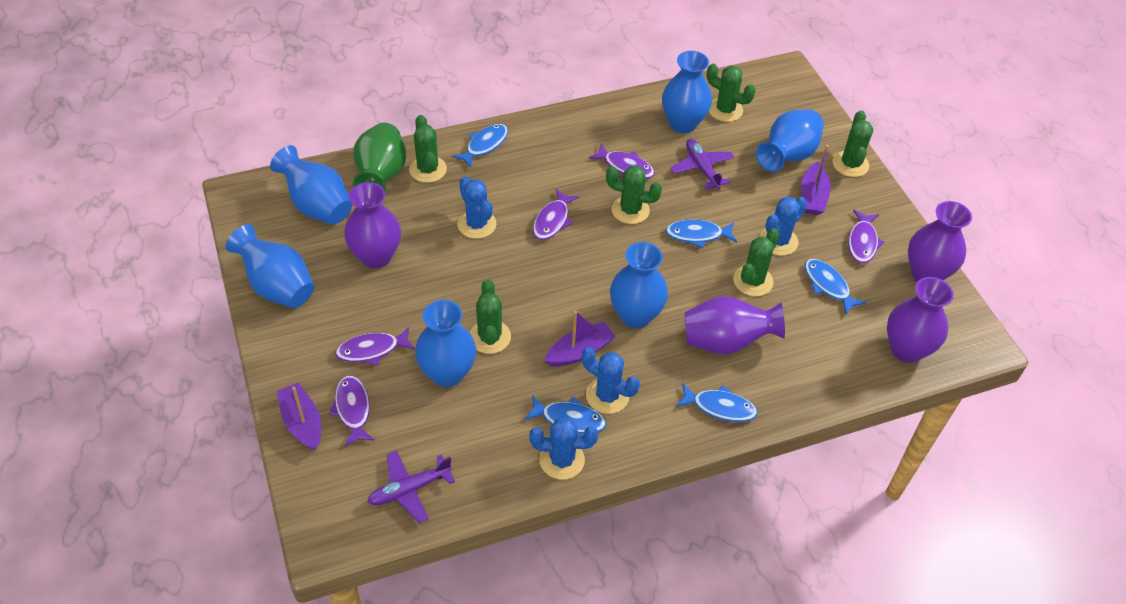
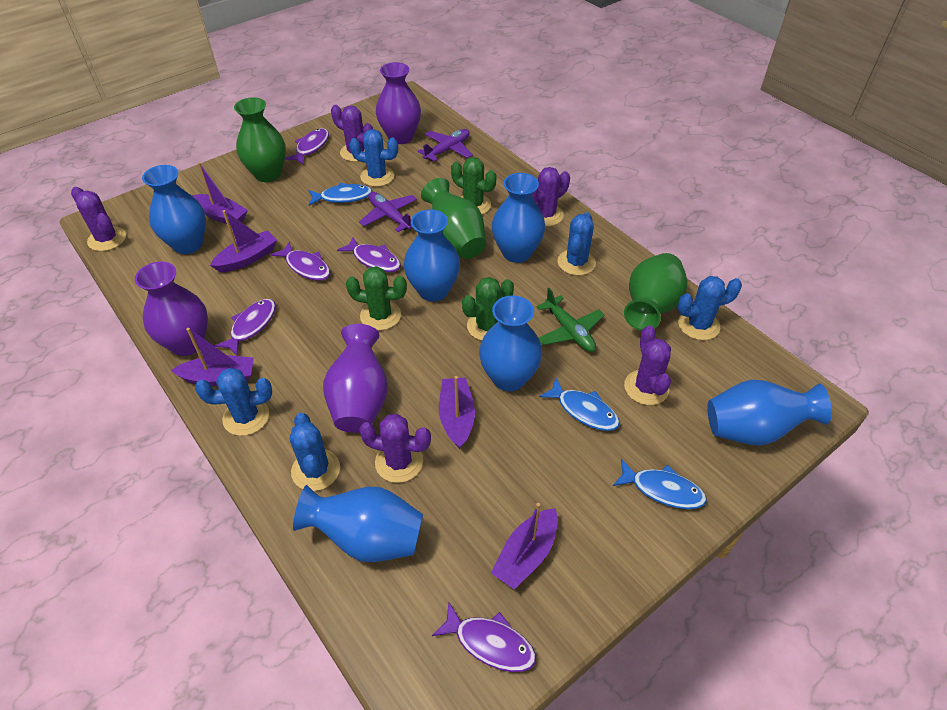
blue cactus: [457,176,496,239] [529,417,598,480] [582,347,640,414] [760,196,807,256] = 4 -> [195,368,272,436] [290,413,340,491] [349,129,398,187] [557,212,596,276] [678,276,742,340] = 5
blue fish: [452,124,508,168] [524,395,606,434] [665,219,737,248] [676,383,758,422] [804,259,866,315] = 5 -> [308,183,372,206] [539,378,620,431] [613,459,707,509] = 3
green cactus: [409,115,447,183] [470,279,511,354] [606,165,662,224] [707,64,756,122] [733,228,779,296] [832,110,873,177] = 6 -> [346,266,407,330] [451,157,496,214] [462,277,514,341] = 3
green plane: none = 0 -> [536,288,605,352] = 1
green vase: [353,123,406,192] = 1 -> [234,97,286,182] [421,178,486,259] [624,253,687,331] = 3
purple boat: [276,383,321,451] [544,311,616,367] [801,145,831,215] = 3 -> [171,328,254,386] [192,162,248,225] [210,210,277,272] [439,376,475,449] [491,503,558,590] = 5
purple cactus: none = 0 -> [71,187,126,251] [331,105,373,162] [359,414,431,483] [532,167,570,226] [624,325,671,405] = 5
purple vase: [344,182,401,269] [685,296,785,355] [887,277,954,363] [908,201,972,282] = 4 -> [135,262,208,356] [323,324,388,433] [376,62,421,144] = 3

